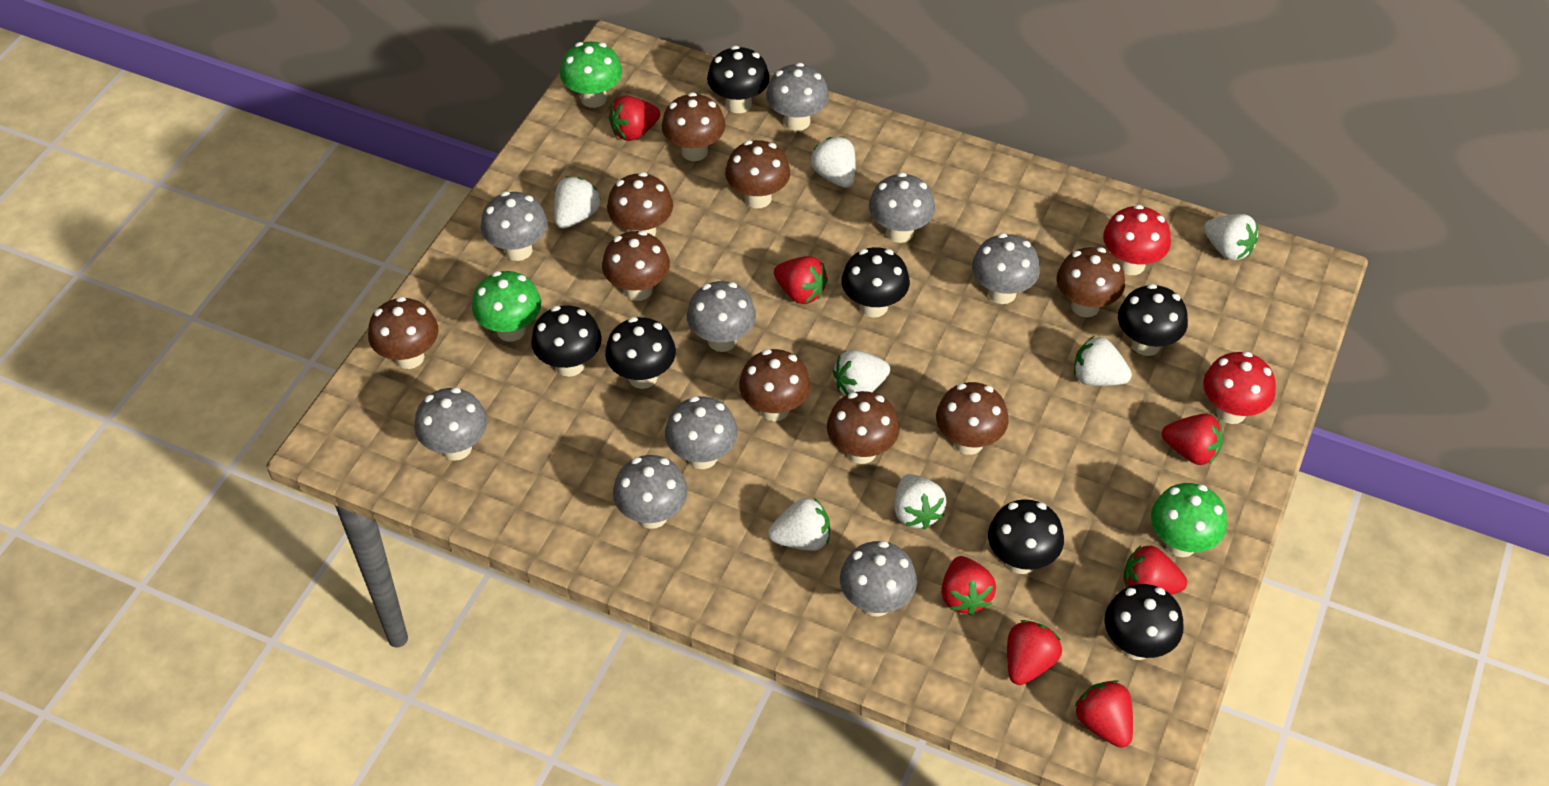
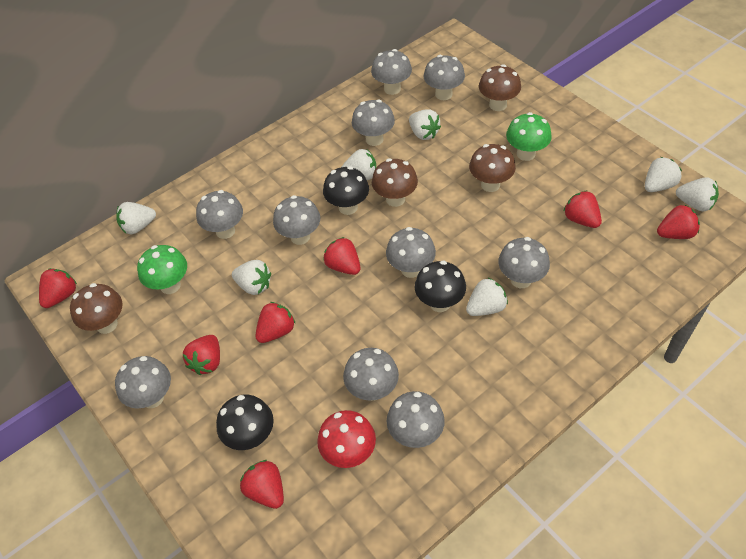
black mushroom: [531,305,602,377] [605,317,676,389] [707,46,770,113] [841,247,910,318] [988,499,1064,574] [1104,584,1184,660] [1118,284,1188,356] = 7 -> [216,395,274,450] [323,166,369,215] [415,261,466,312] = 3
brown mushroom: [368,297,438,369] [602,231,670,301] [607,172,673,236] [662,92,725,161] [725,140,790,208] [739,349,811,421] [827,391,900,464] [936,382,1009,455] [1057,247,1125,317] = 9 -> [70,283,123,334] [372,158,418,207] [469,144,516,192] [479,64,521,111] = 4
green mushroom: [472,271,541,342] [560,42,622,108] [1151,483,1227,557] = 3 -> [137,245,187,294] [506,112,552,161] = 2
grey mushroom: [414,387,487,461] [481,191,548,261] [613,455,688,529] [665,396,738,469] [687,281,756,352] [766,63,829,131] [840,541,917,617] [869,172,935,243] [972,233,1040,304] = 9 -> [115,356,171,409] [196,190,243,239] [273,195,320,245] [343,348,399,401] [352,100,395,146] [371,49,412,95] [386,227,436,278] [387,391,445,448] [424,55,465,100] [498,237,550,288] = 10
red mushroom: [1103,204,1171,275] [1203,351,1276,424] = 2 -> [317,410,376,468] = 1

